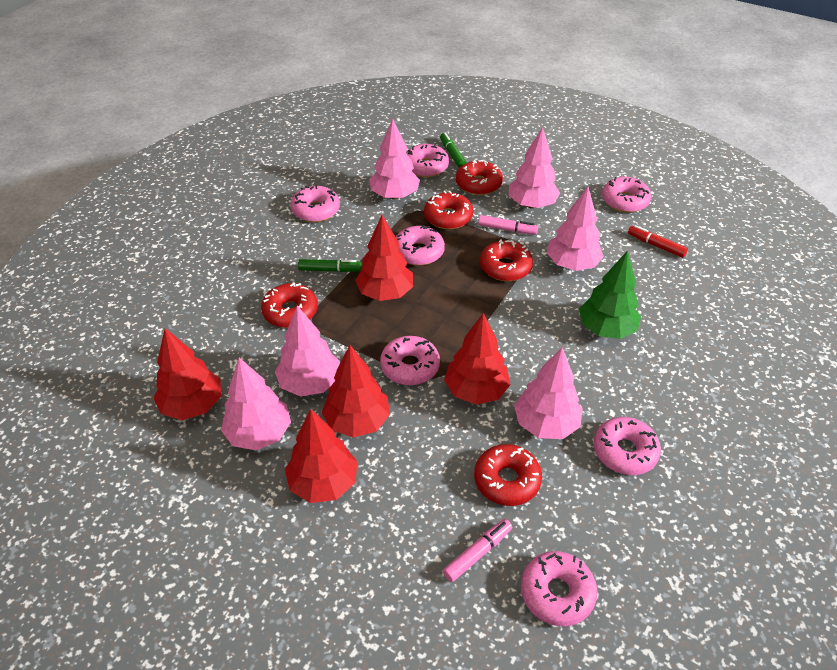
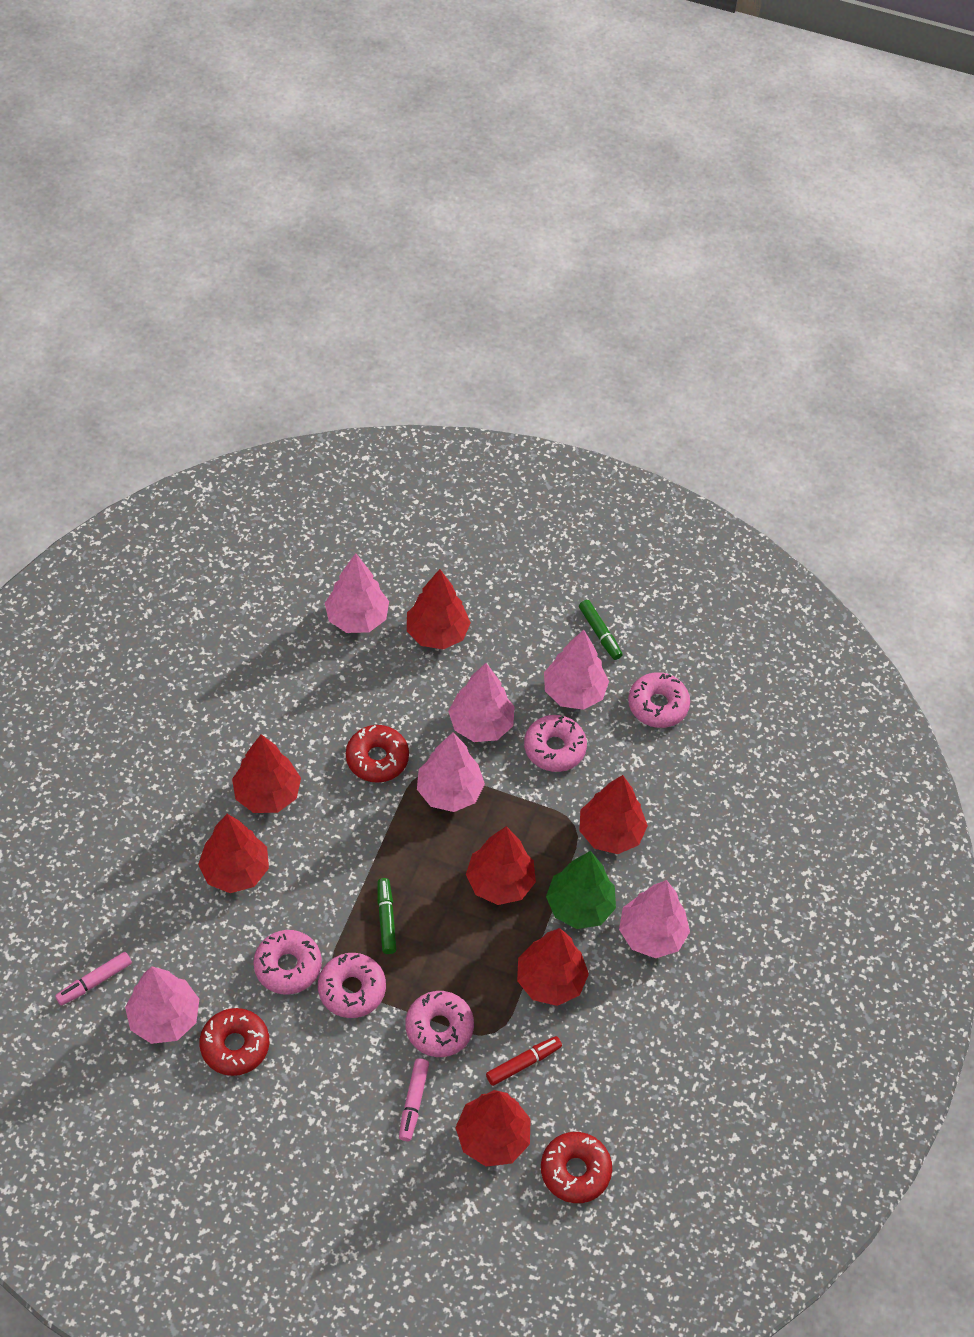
pink donut: [291,185,340,222] [380,336,440,385] [396,225,445,266] [406,144,449,177] [521,551,597,626] [593,417,661,475] [602,177,652,213] = 7 -> [253,930,322,995] [318,953,386,1018] [405,991,474,1057] [524,715,587,772] [628,672,690,728] = 5
red donut: [261,283,318,328] [424,191,473,229] [456,159,503,195] [474,444,542,506] [480,239,533,281] = 5 -> [199,1008,269,1076] [346,725,409,783] [541,1132,612,1203] = 3
red tree: [154,328,221,420] [285,409,358,503] [322,345,390,438] [355,215,413,301] [444,313,511,405] = 5 -> [198,814,269,893] [232,734,301,813] [407,569,471,650] [455,1090,531,1167] [466,826,536,905] [517,928,589,1006] [579,775,648,854] = 7

